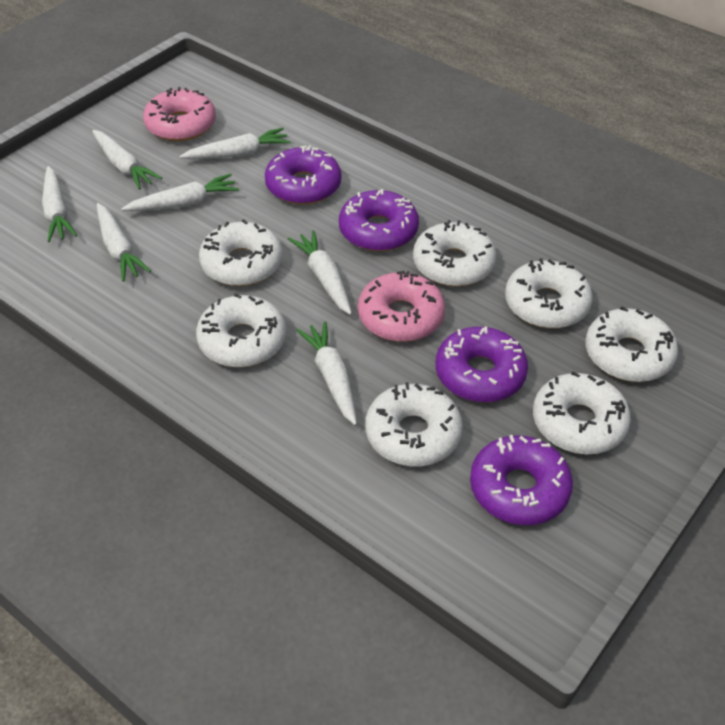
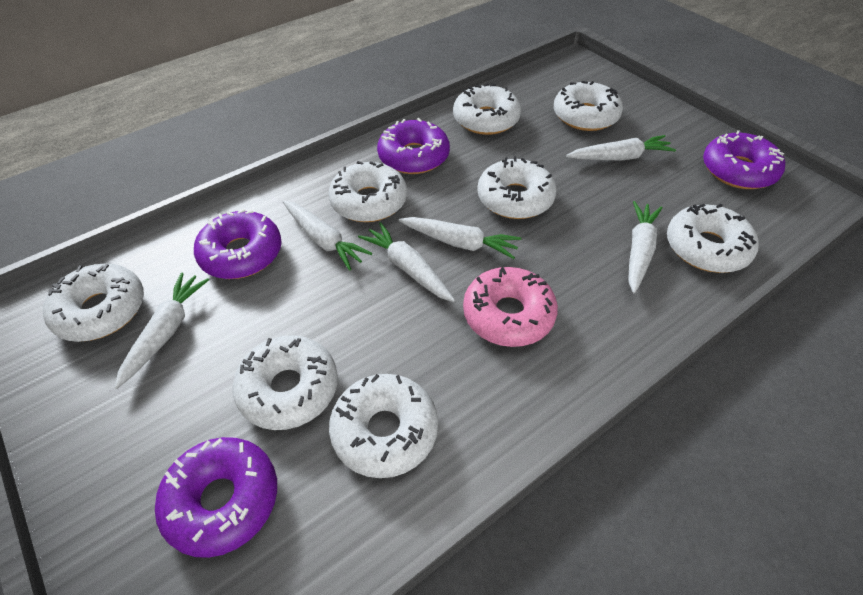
pink donut: [143,87,216,141] [358,271,445,342] = 2 -> [463,267,558,347] = 1
white carrot: [42,166,77,242] [92,130,162,190] [97,203,151,281] [121,174,239,211] [179,128,291,159] [288,230,352,315] [296,321,357,425] = 7 -> [114,273,209,389] [283,201,372,271] [358,222,455,302] [399,217,521,259] [566,135,676,161] [628,201,662,293] = 6
white donut: [196,293,286,368] [199,219,283,286] [366,382,463,466] [413,220,496,287] [505,258,593,328] [533,371,631,454] [585,307,678,382] = 7 -> [43,263,144,342] [233,335,338,430] [329,161,407,222] [329,374,438,478] [453,83,521,135] [477,157,556,219] [554,81,623,131] [667,204,759,273] = 8

